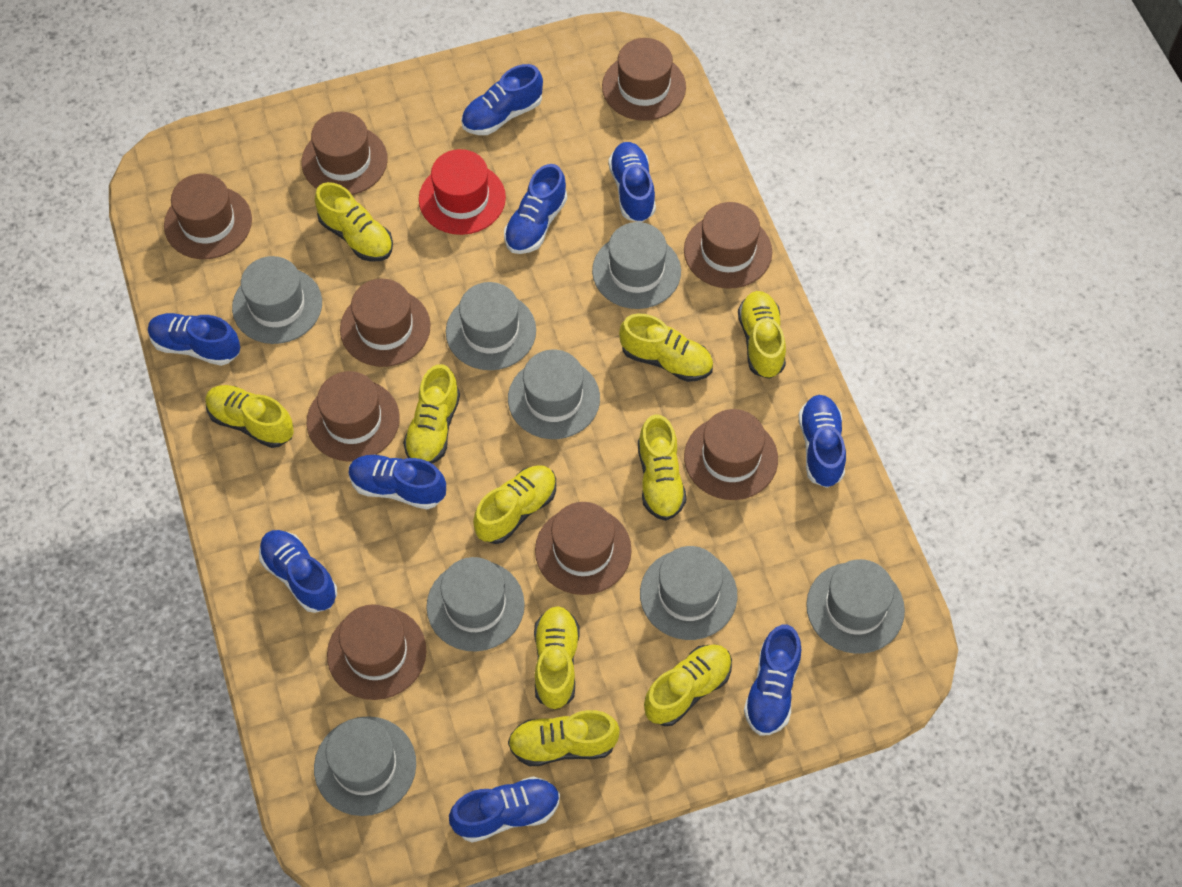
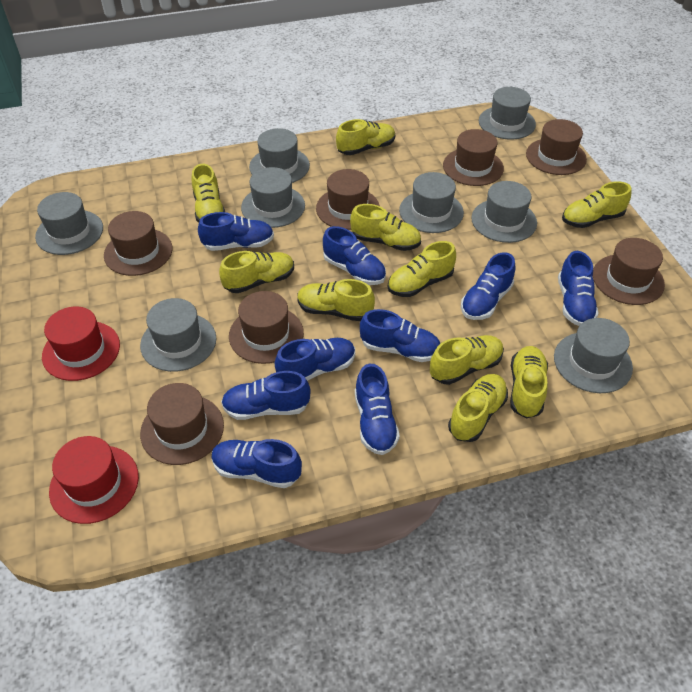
brown hat: [164,174,252,259] [302,112,388,195] [307,371,400,462] [327,604,426,700] [340,279,431,367] [535,502,632,595] [602,38,686,121] [684,202,772,289] [684,409,778,500] = 9 -> [104,211,172,276] [140,383,224,465] [229,291,304,364] [316,169,380,230] [443,129,504,186] [526,119,587,175] [593,238,665,305] = 7
red hat: [419,149,506,235] = 1 -> [42,306,120,381] [49,436,139,524] = 2

